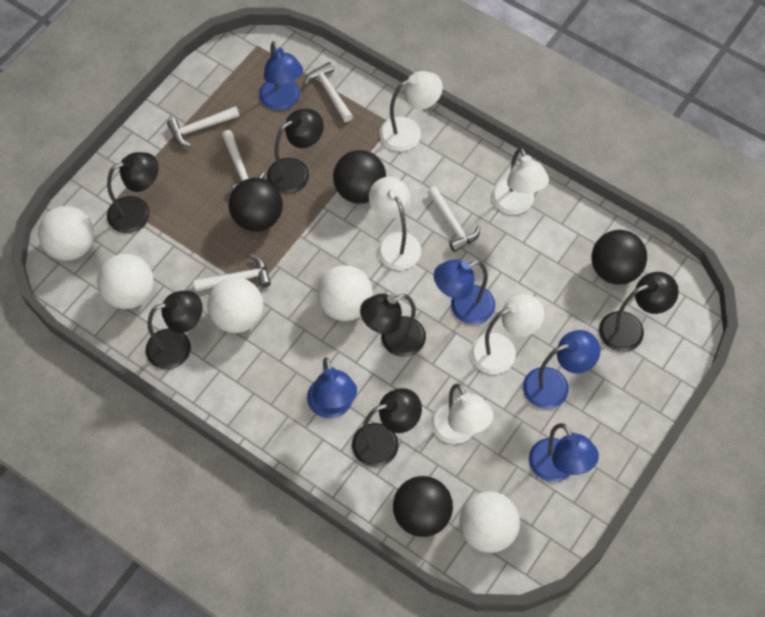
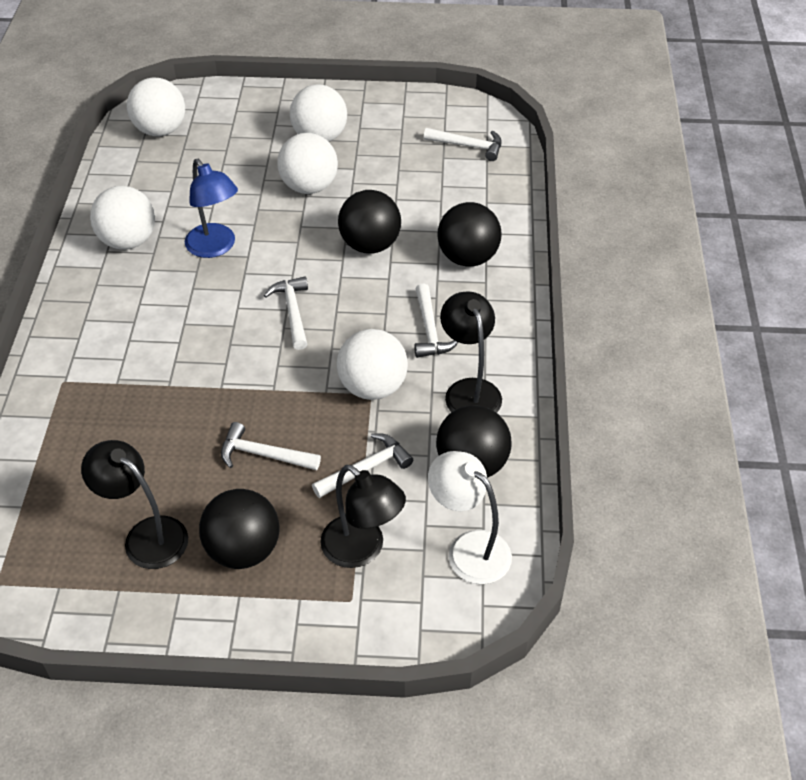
black lamp: [107,152,158,233] [146,290,202,369] [267,109,324,194] [352,388,422,467] [360,294,426,357] [599,272,679,352] = 6 -> [81,440,188,569] [320,465,406,568] [440,291,502,413] = 3
blue lamp: [259,41,303,111] [307,357,357,418] [434,259,495,324] [523,330,601,409] [529,423,599,482] = 5 -> [185,159,238,258] = 1
white lamp: [369,177,421,270] [379,71,443,151] [431,384,493,444] [471,294,544,374] [492,148,549,214] = 5 -> [428,451,512,584] = 1

